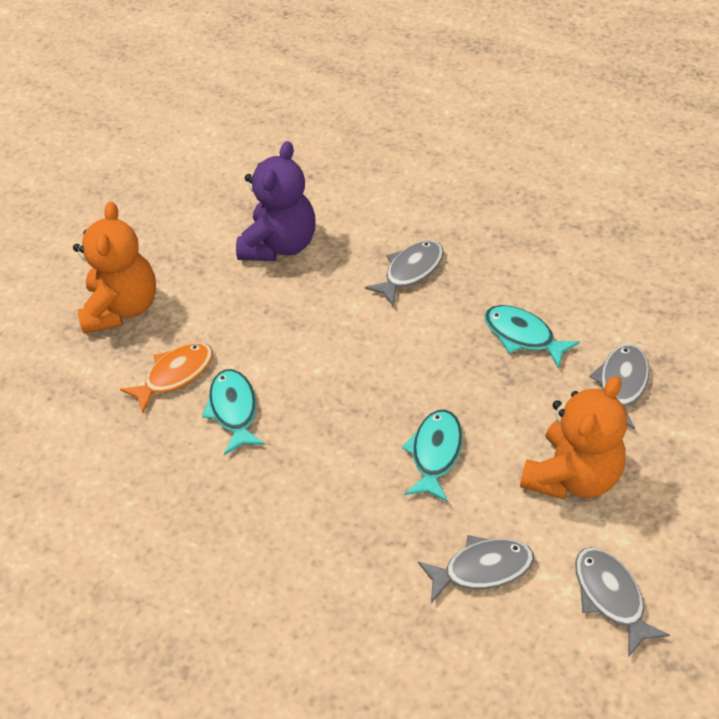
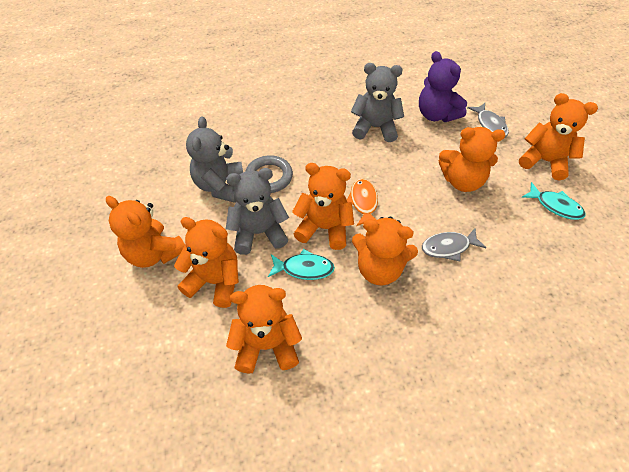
grey fish: [365,240,444,306] [418,535,534,603] [575,547,670,656] [589,344,649,429] = 4 -> [422,228,487,261] [467,103,509,137] = 2
grey ring: none = 0 -> [246,155,293,193] = 1
grey teddy bear: none = 0 -> [186,116,243,203] [226,168,289,255] [351,63,404,142] = 3
orange teddy bear: [73,202,156,334] [520,376,627,499] = 2 -> [106,196,185,268] [174,217,239,308] [226,285,302,374] [292,163,354,250] [352,217,418,285] [438,127,505,192] [519,93,598,180] = 7
turquoise fish: [202,369,265,455] [402,410,463,502] [484,305,580,369] = 3 -> [268,249,335,280] [522,182,586,220] = 2

